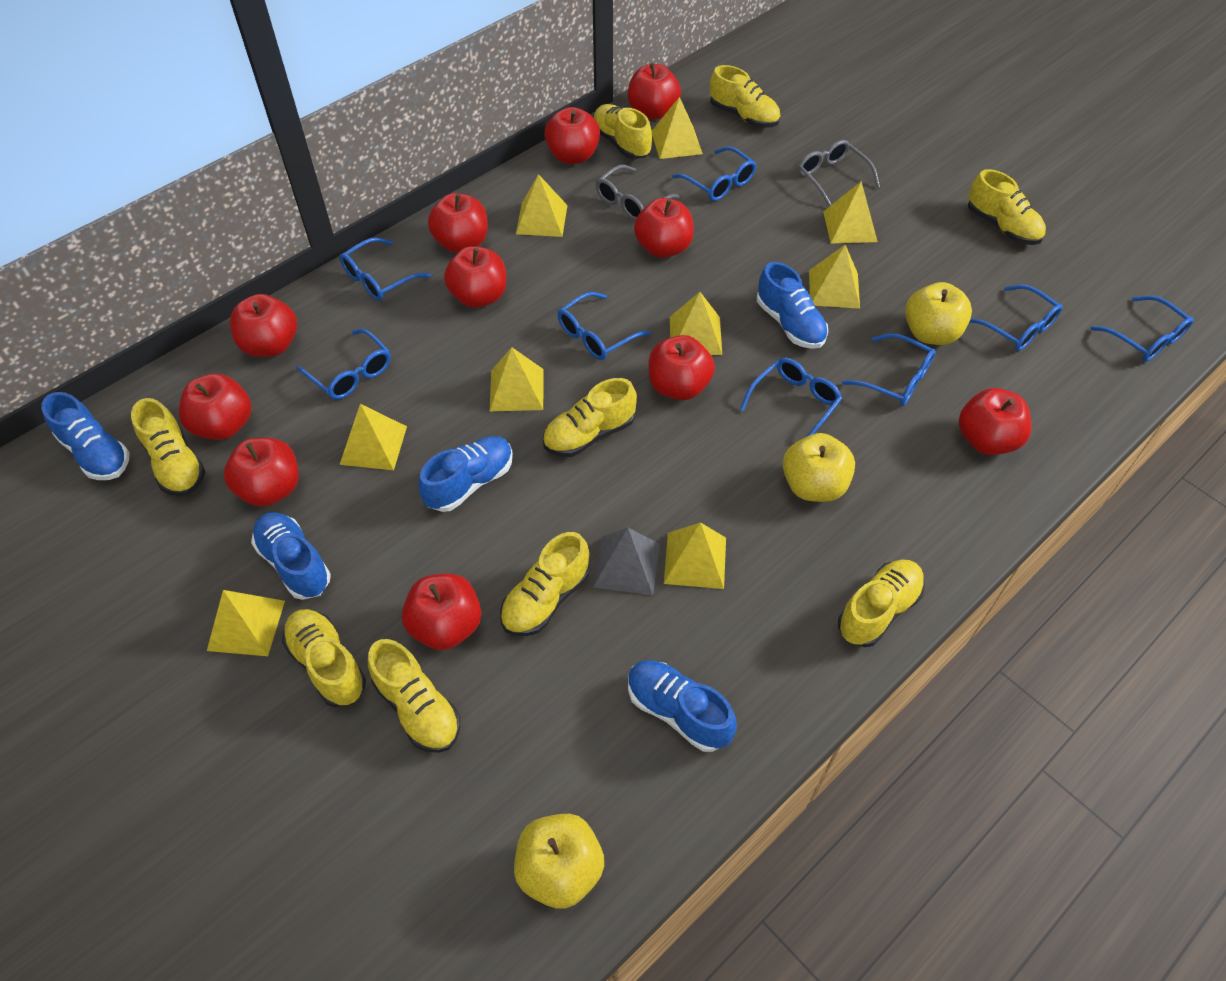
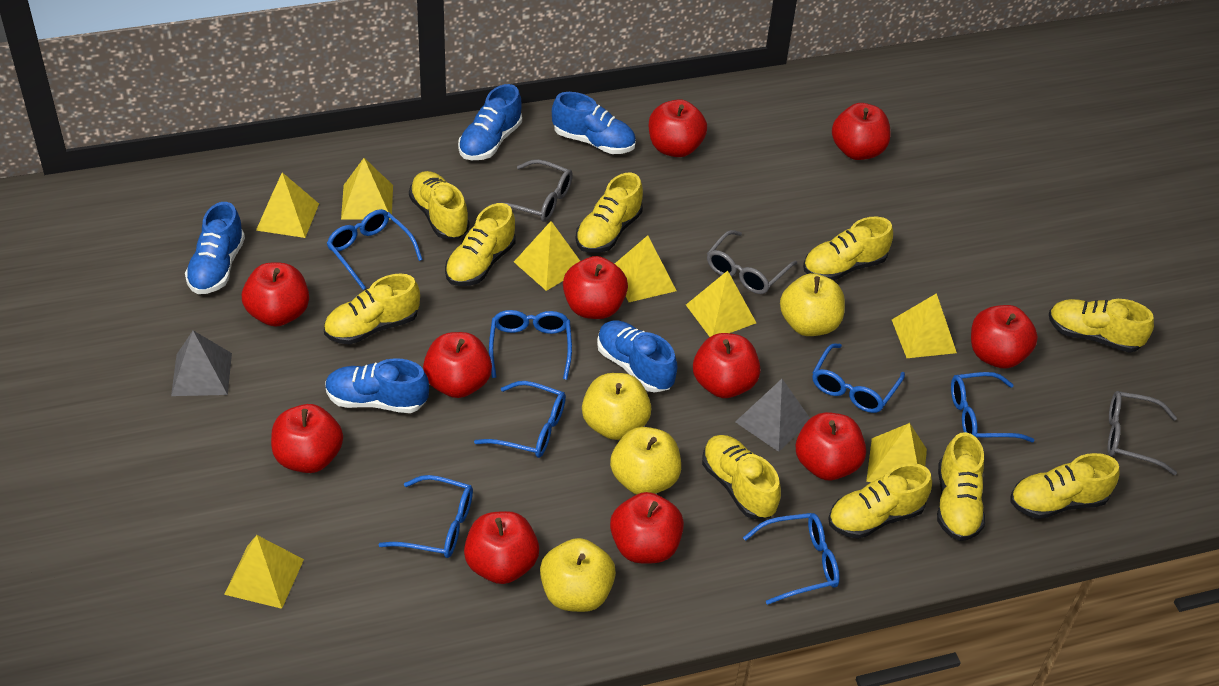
blue glasses: [296,329,391,399] [340,237,431,301] [557,292,651,360] [672,146,756,201] [740,358,842,437] [842,333,935,406] [969,285,1063,351] [1090,296,1194,362] = 8 -> [326,209,423,290] [378,475,473,558] [474,381,566,458] [489,310,572,380] [743,513,840,605] [812,343,905,413] [951,372,1035,442] = 7
grey glasses: [596,164,680,220] [798,140,880,206] = 2 -> [489,159,573,222] [707,230,797,294] [1108,391,1177,475] = 3
grey pyramid: [593,528,660,595] = 1 -> [171,331,232,396] [735,379,810,452] = 2
yellow apple: [514,814,604,909] [783,433,855,502] [905,282,972,345] = 3 -> [540,538,616,612] [582,373,652,440] [610,427,681,495] [780,273,845,336] = 4
yellow pyramid: [207,590,285,656] [339,404,407,470] [490,347,544,411] [516,174,567,237] [652,97,703,159] [664,522,726,589] [670,292,722,355] [809,245,860,309] [823,181,878,243] = 9 -> [224,535,304,609] [256,172,319,238] [341,158,393,219] [514,221,580,291] [615,235,677,302] [686,271,756,337] [866,423,927,482] [892,293,957,358] = 8
yellow shoe: [131,398,206,496] [282,609,366,707] [368,639,460,753] [500,532,590,636] [543,378,637,457] [593,104,652,159] [710,65,781,128] [838,560,925,647] [968,169,1046,245] = 9 -> [324,274,420,345] [409,171,469,239] [445,203,516,286] [575,173,643,253] [702,435,781,519] [803,217,893,280] [828,463,932,539] [937,432,985,541] [1011,453,1120,519] [1049,299,1154,353] = 10

